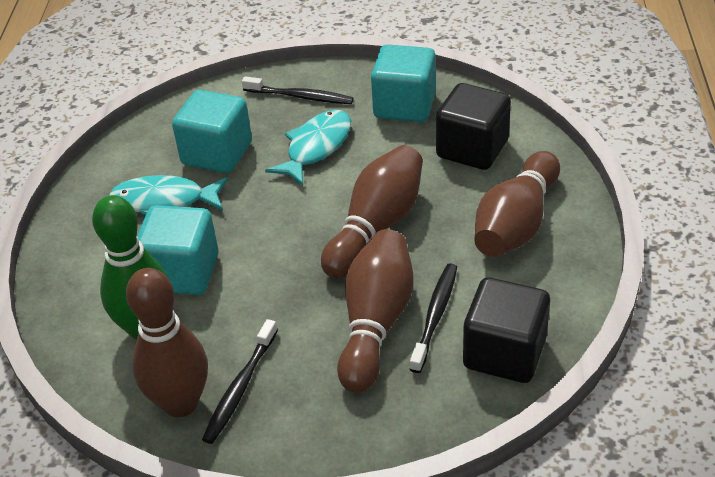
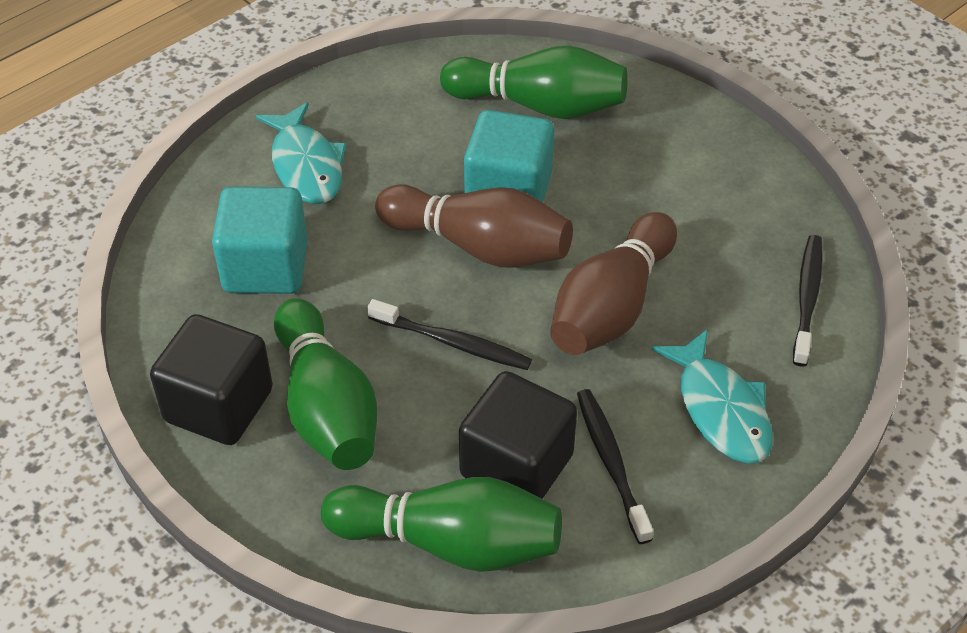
brown bowling pin: [126,268,208,417] [321,145,423,279] [337,229,414,393] [475,151,560,257] = 4 -> [375,184,573,267] [550,212,677,355] = 2
green bowling pin: [92,195,168,340] = 1 -> [274,298,377,470] [321,477,562,572] [440,46,628,119] = 3
turquoise cube: [137,205,219,295] [172,90,252,173] [371,44,436,122] = 3 -> [212,187,307,294] [464,110,554,202] = 2

